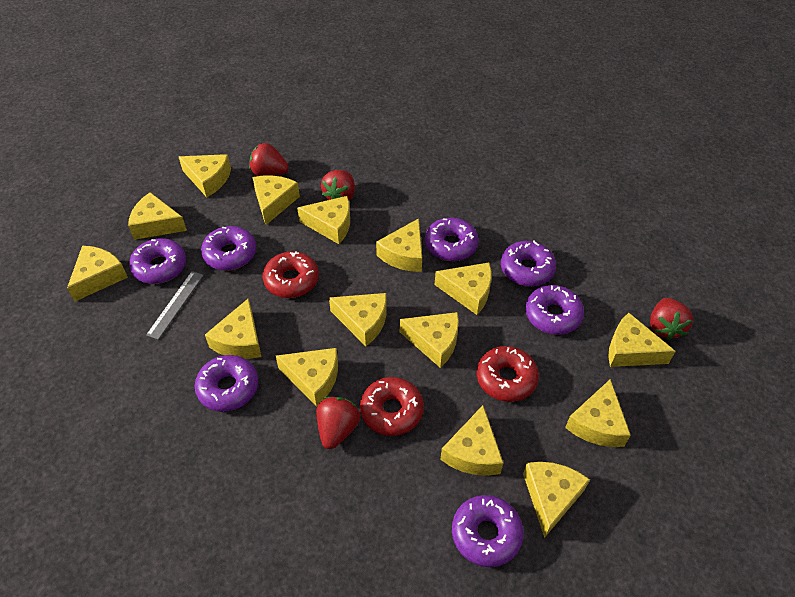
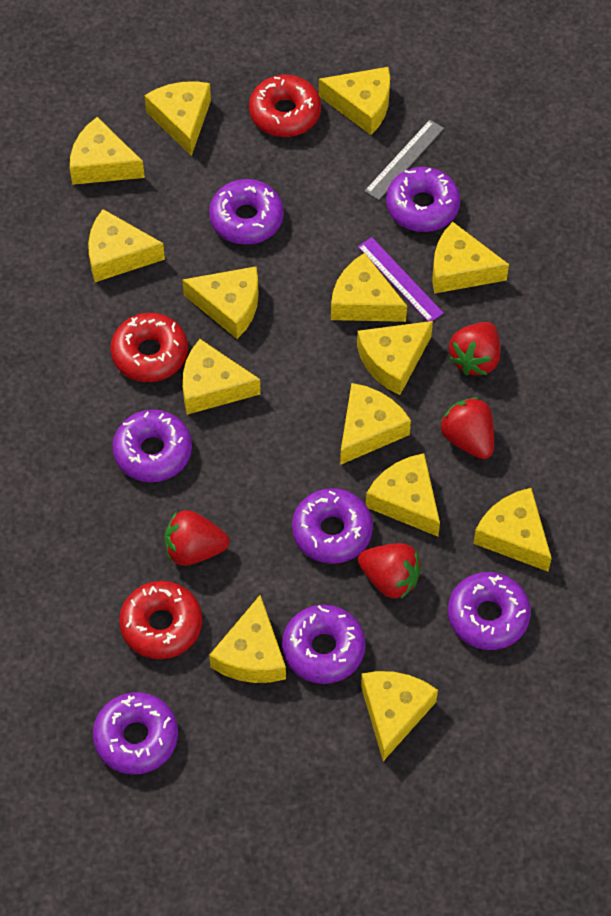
purple ruler: none = 0 -> [358,237,444,321] = 1
yellow cheese: [67,246,128,302] [128,192,187,240] [179,154,231,197] [205,298,261,359] [252,175,300,225] [276,348,338,407] [297,196,350,244] [329,293,386,346] [376,218,422,272] [400,312,459,368] [435,262,491,315] [440,405,503,476] [523,462,590,538] [565,379,631,447] [609,313,676,367] = 15 -> [70,117,145,185] [88,209,165,282] [144,81,211,156] [182,266,259,339] [183,339,261,415] [209,595,286,683] [319,67,390,135] [331,253,407,322] [340,383,411,465] [357,321,433,395] [361,671,438,761] [366,453,440,537] [432,222,509,294] [473,488,552,571] = 14

